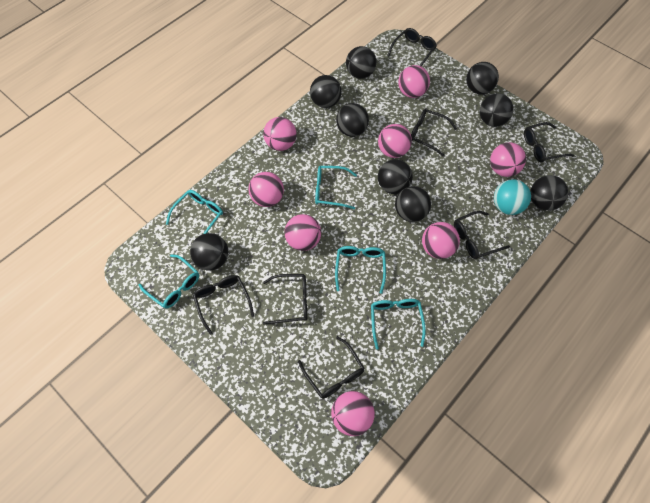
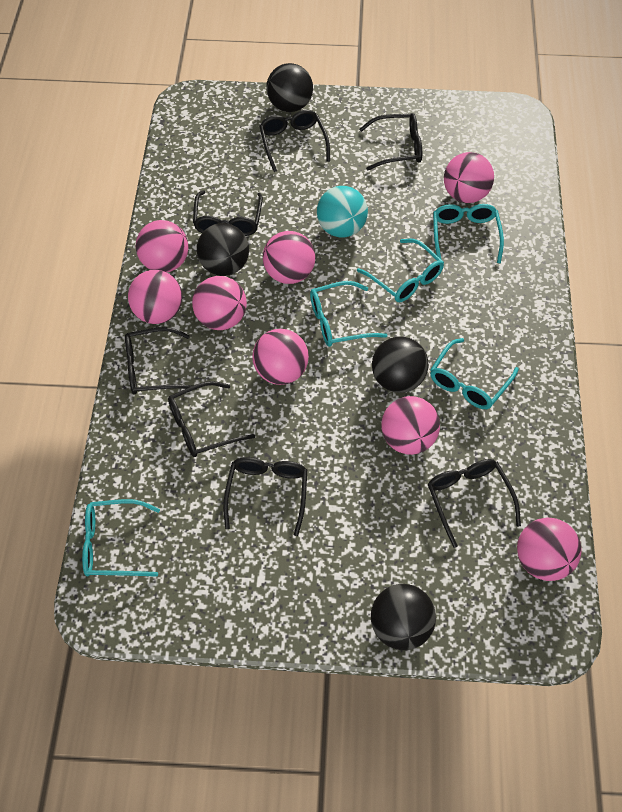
black ball: [190,233,228,270] [310,75,342,108] [336,103,369,137] [346,46,376,79] [378,159,413,194] [395,186,431,222] [466,62,499,94] [479,93,513,127] [530,175,568,211] = 9 -> [197,223,249,276] [266,63,313,112] [371,584,436,650] [372,337,428,393] = 4

